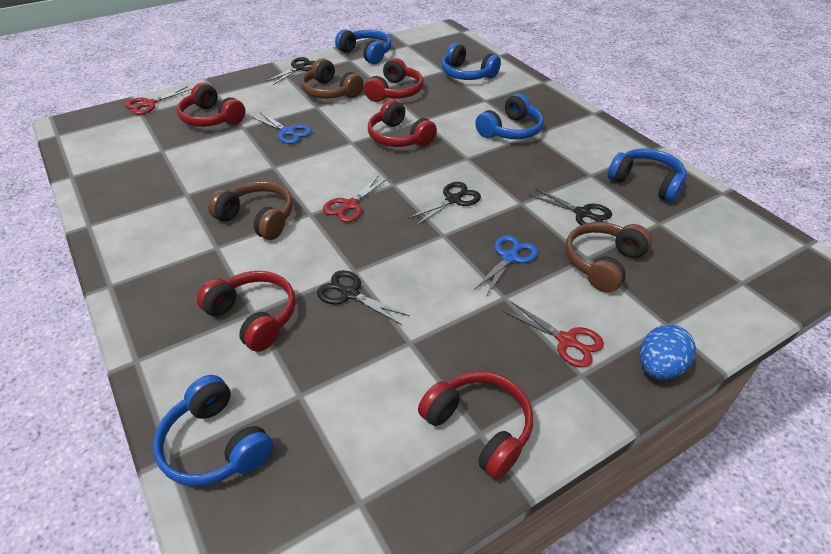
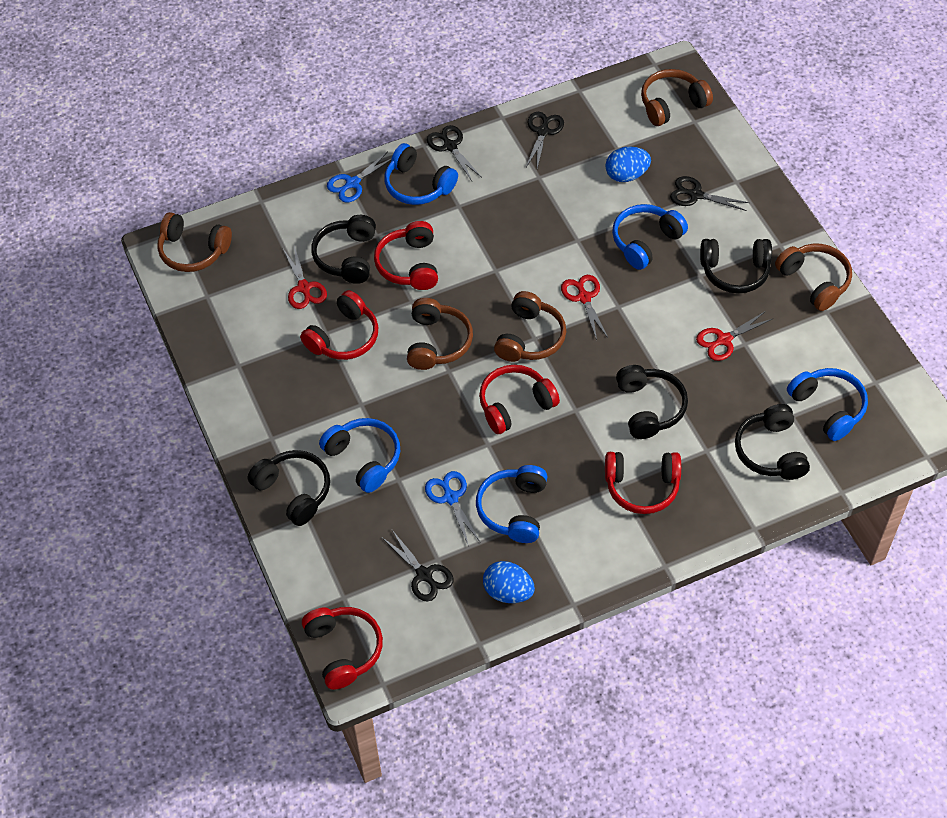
black headphones: none = 0 -> [248,450,330,526] [311,215,376,284] [616,365,688,439] [700,239,772,294] [735,404,810,480] = 5
blue egg: [640,325,696,380] = 1 -> [483,561,535,603] [605,146,651,182] = 2
brown headphones: [208,181,293,240] [301,58,364,99] [565,222,652,292] = 3 -> [158,212,232,272] [407,298,473,370] [494,291,566,362] [641,69,713,126] [775,243,852,311] = 5

